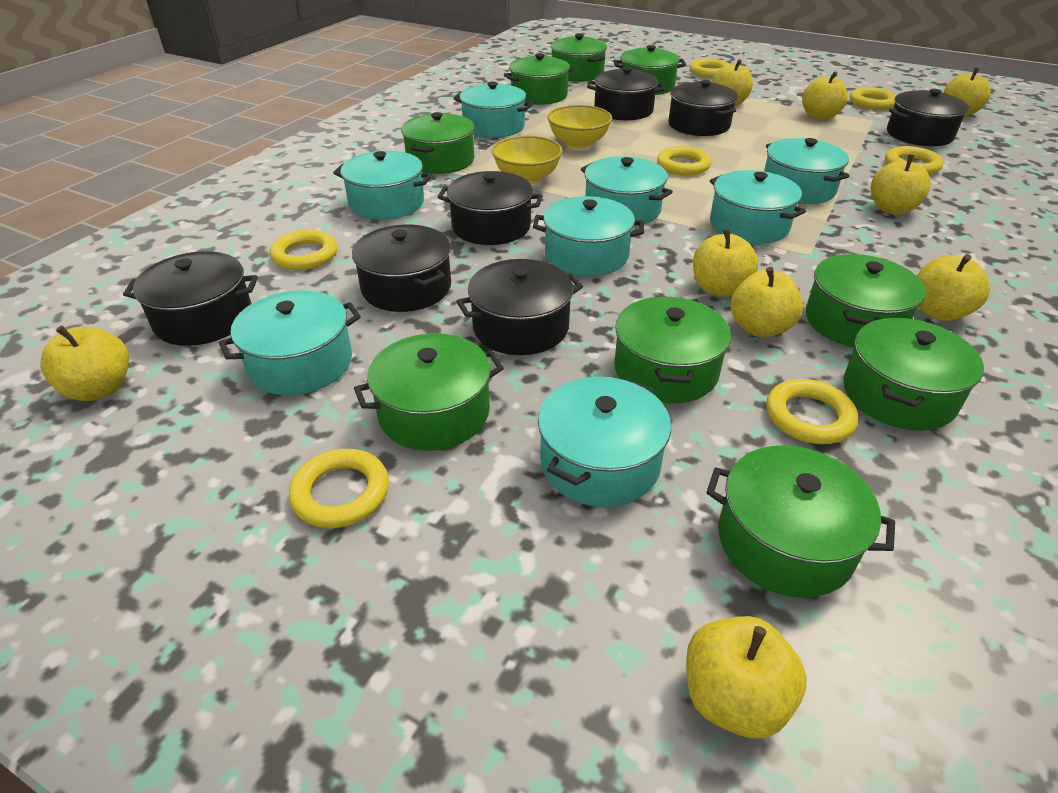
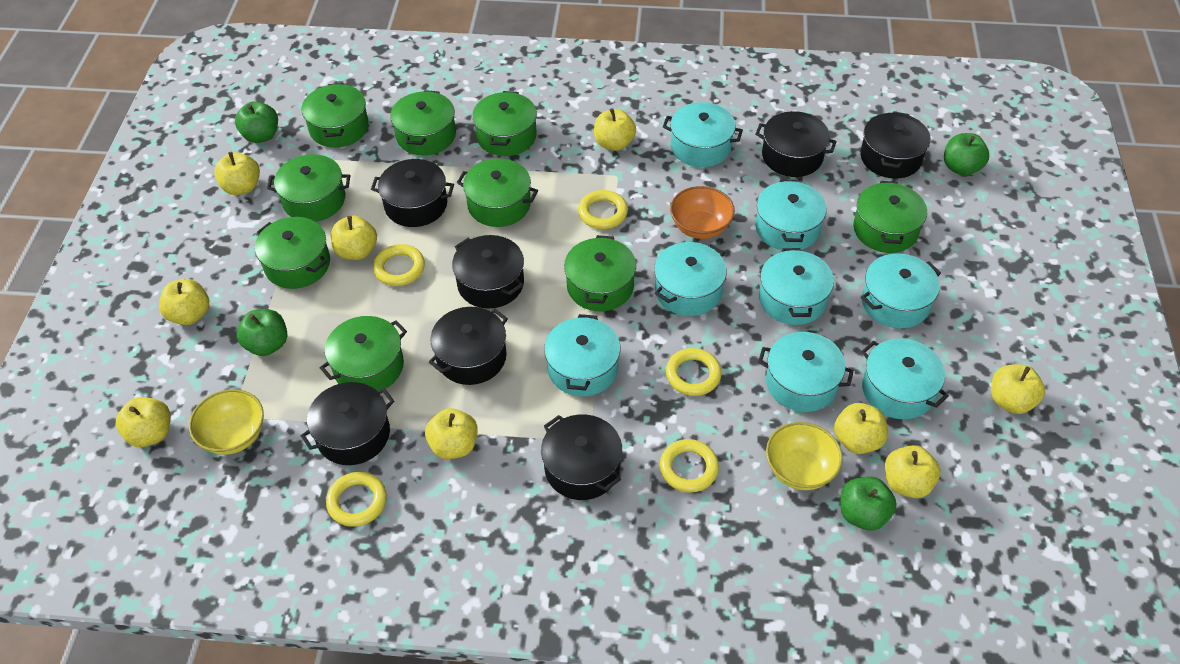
green apple: none = 0 -> [235,101,278,143] [237,309,287,356] [840,477,897,531] [944,133,989,176] = 4
orange bowl: none = 0 -> [670,186,735,239] = 1
yellow ring: [270,230,337,270] [289,449,389,528] [657,146,711,176] [690,58,730,78] [766,379,858,444] [850,87,896,110] [885,146,943,175] = 7 -> [326,472,387,527] [373,244,425,286] [578,190,628,229] [660,439,719,493] [666,348,722,396] = 5

